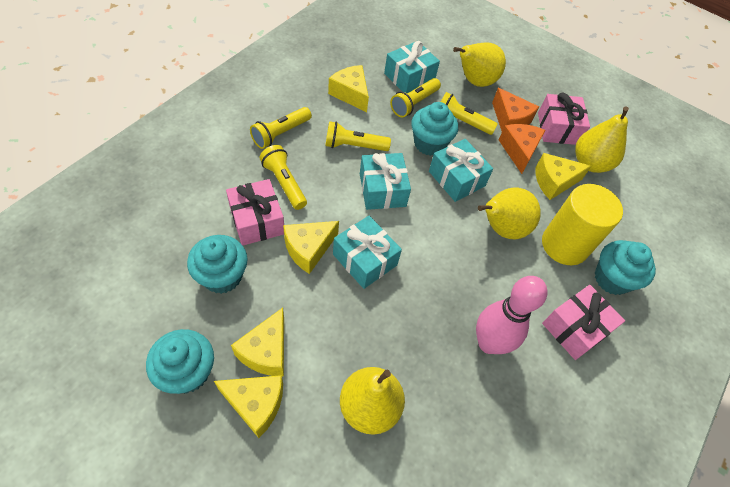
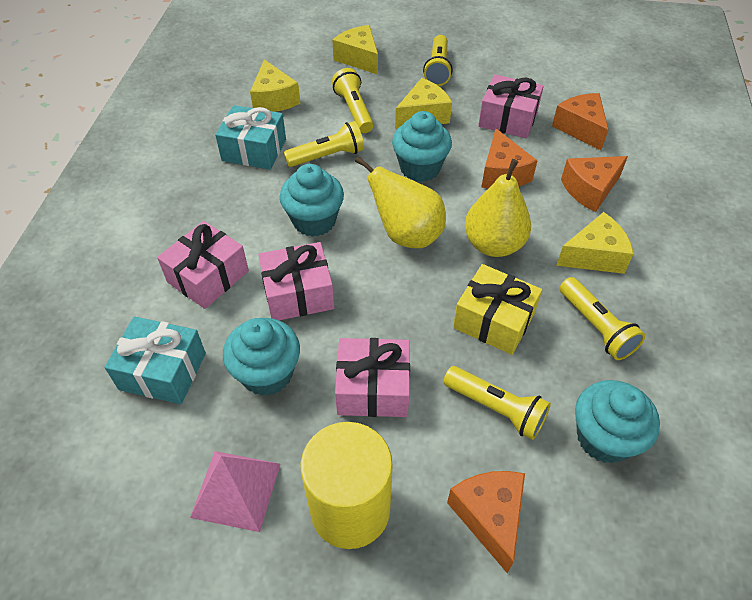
orange cheese: [492,88,539,131] [499,124,546,174] = 2 -> [447,471,525,573] [481,129,538,188] [552,93,609,150] [561,156,628,212] = 4
pink bowling pin: [476,276,547,354] = 1 -> none = 0
pink gift: [226,179,284,246] [538,93,590,145] [542,285,625,360] = 3 -> [157,221,249,309] [258,242,334,320] [335,338,410,417] [478,75,544,138] = 4
pink pyramid: none = 0 -> [190,451,280,532] = 1
turquoise gift: [333,216,402,289] [360,153,411,210] [384,41,440,93] [429,139,493,202] = 4 -> [105,316,206,404] [215,105,286,170] = 2
yellow cheese: [214,375,283,438] [231,308,284,377] [283,221,339,274] [328,65,369,112] [535,153,591,200] = 5 -> [250,59,300,112] [332,25,378,75] [395,78,452,129] [556,212,634,274] = 4
yellow gift: none = 0 -> [453,264,542,355] = 1
yellow pear: [340,367,405,435] [453,42,506,87] [478,188,541,239] [575,107,629,173] = 4 -> [355,156,446,248] [465,159,531,257] = 2

